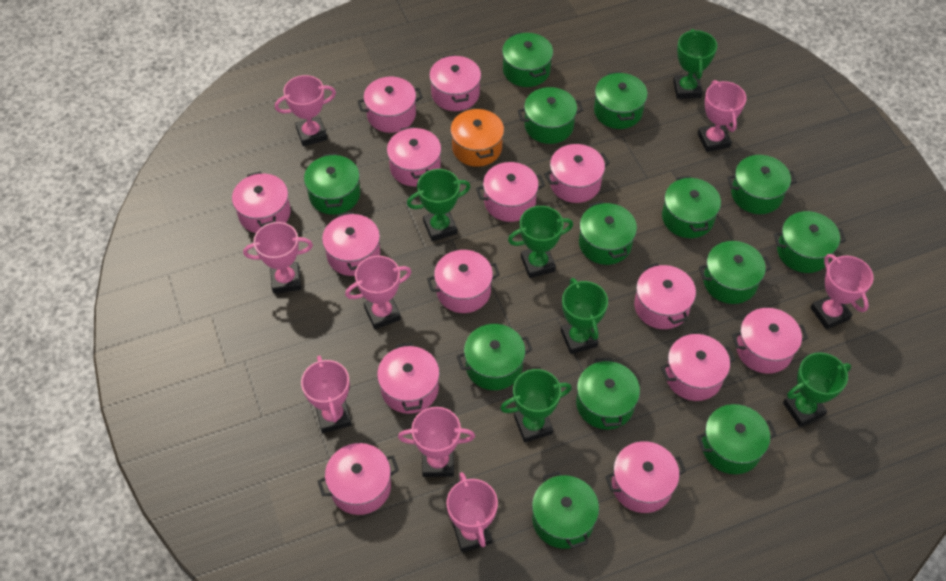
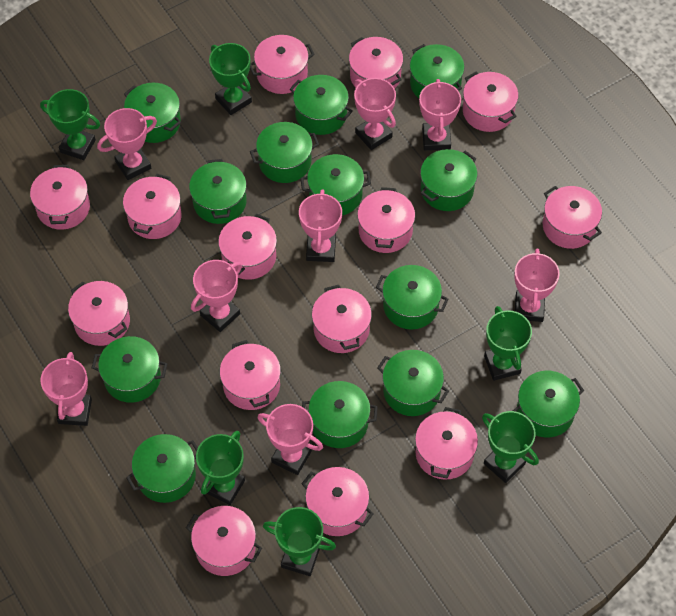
orange pot: [450,107,504,167] = 1 -> none = 0

